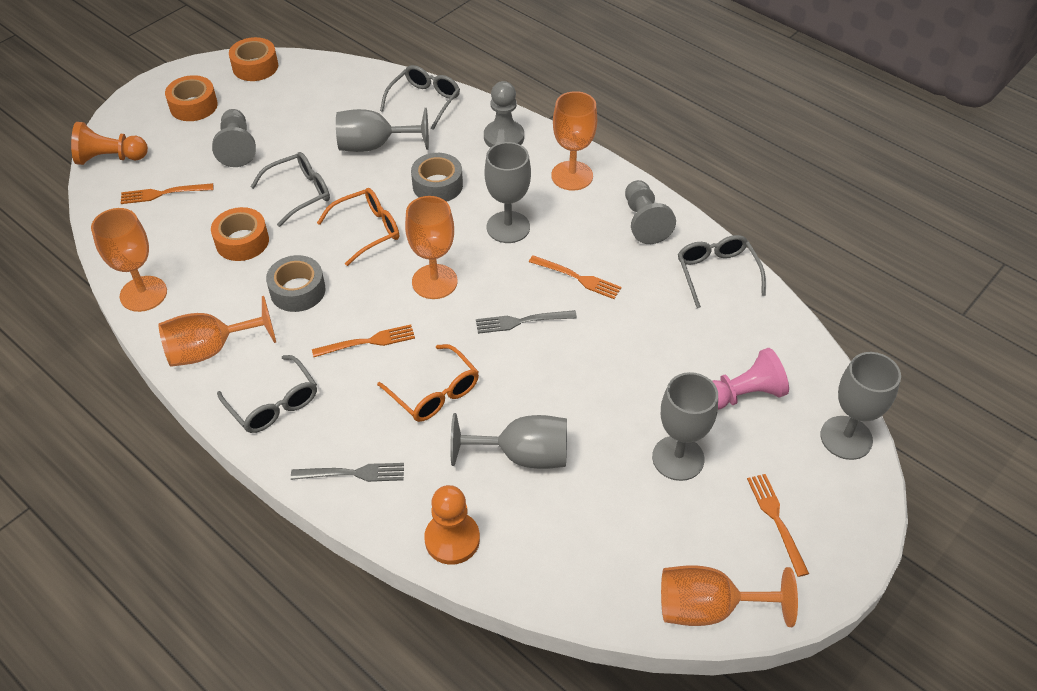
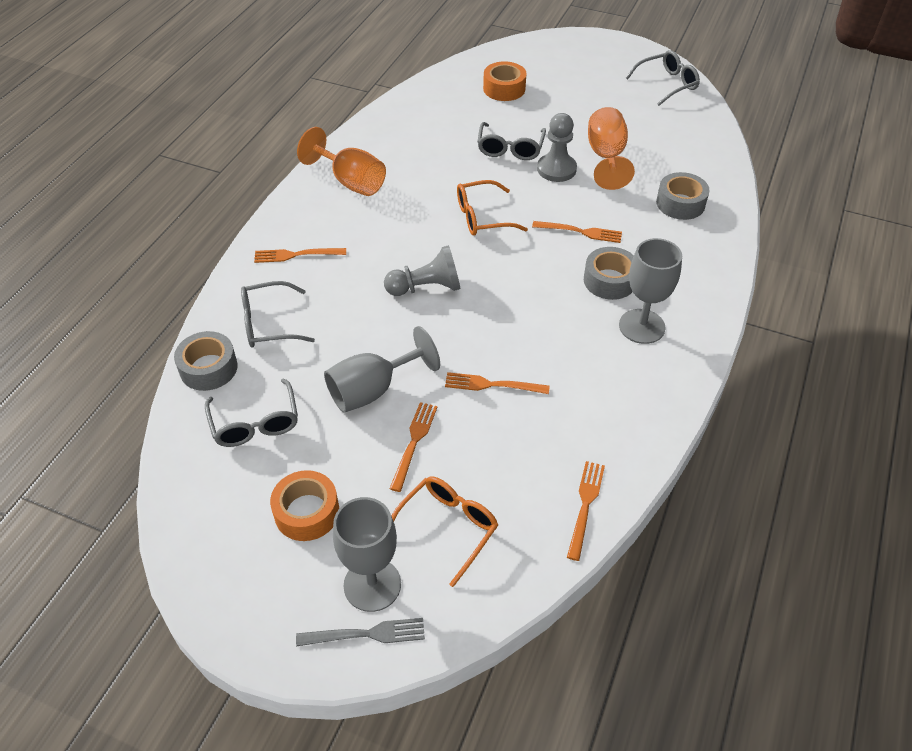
grey fork: [291,463,404,482] [476,310,577,334] = 2 -> [296,618,425,647] = 1
grey goblet: [336,108,429,152] [450,413,567,469] [484,142,531,243] [652,372,718,481] [820,352,901,460] = 5 -> [324,326,440,413] [333,497,401,612] [619,238,682,344] = 3
grey pawn: [212,109,256,167] [484,81,524,148] [625,180,676,244] = 3 -> [384,245,461,296] [537,113,577,182] = 2
grey tape: [266,255,326,312] [411,153,463,202] = 2 -> [174,331,238,391] [584,247,634,300] [656,172,710,220] = 3
orange fork: [121,183,213,204] [312,324,415,357] [529,255,621,299] [747,474,809,577] = 4 -> [254,248,346,263] [389,402,437,492] [445,372,550,394] [532,221,622,243] [567,461,605,561] = 5
orange goblet: [91,208,167,312] [159,296,276,367] [405,196,458,299] [551,91,597,191] [661,565,798,627] = 5 -> [297,127,386,196] [588,107,635,190] = 2
orange pawn: [71,122,148,165] [424,485,480,565] = 2 -> none = 0
orange tape: [165,75,218,121] [211,207,269,261] [229,37,278,81] = 3 -> [270,470,339,541] [483,61,526,101] = 2
pink pawn: [712,348,789,410] = 1 -> none = 0

